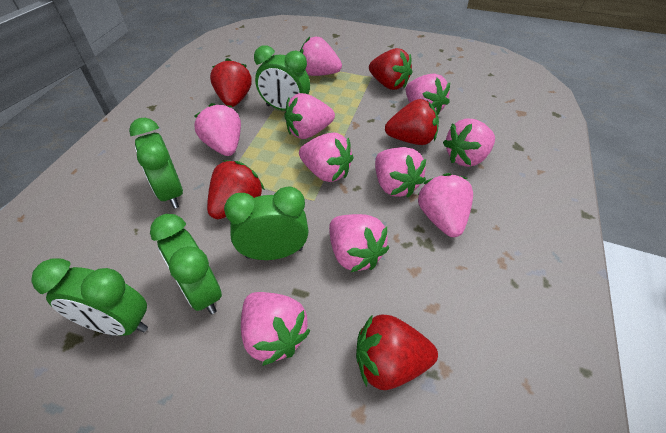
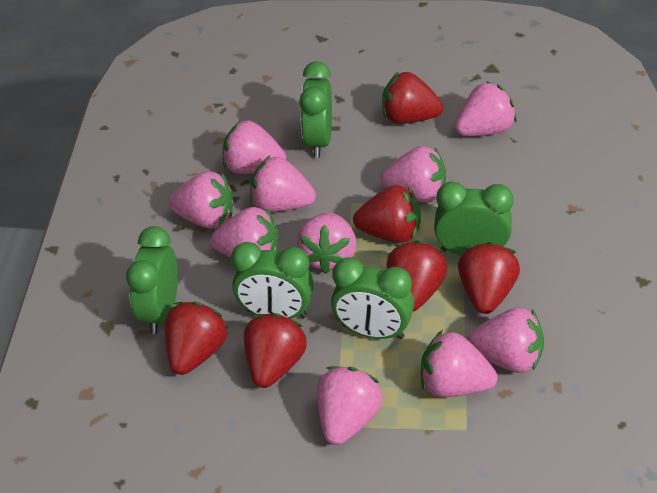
red strawberry: [207,160,265,219] [210,58,252,107] [356,314,438,390] [369,48,412,90] [385,99,439,145] = 5 -> [165,301,228,375] [244,313,307,388] [353,185,421,243] [382,72,443,124] [386,240,448,311] [458,242,520,314] = 6

